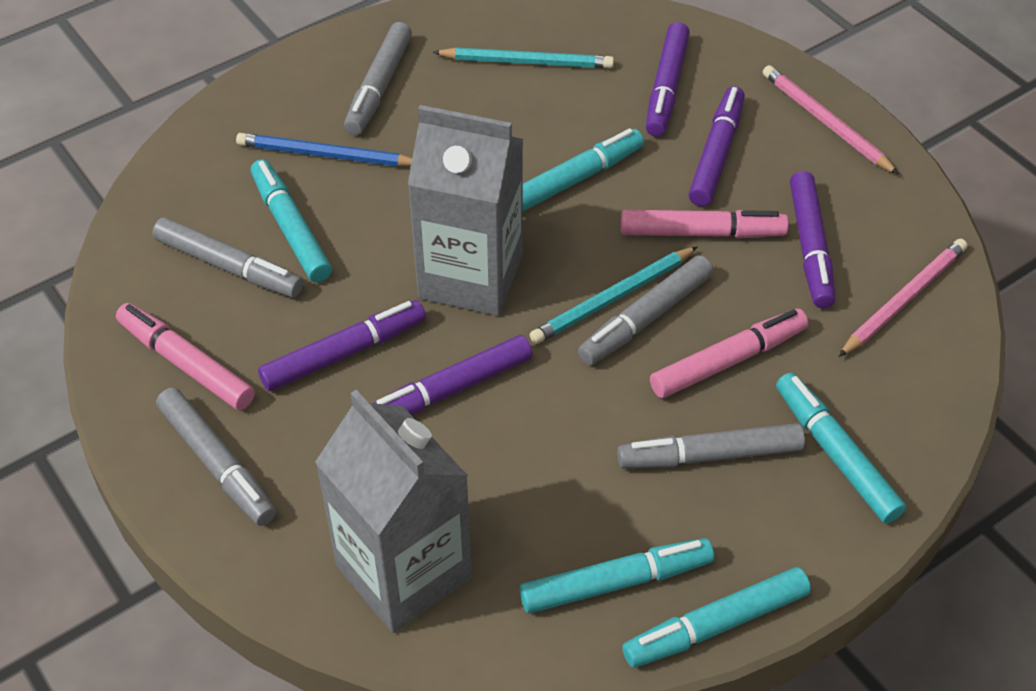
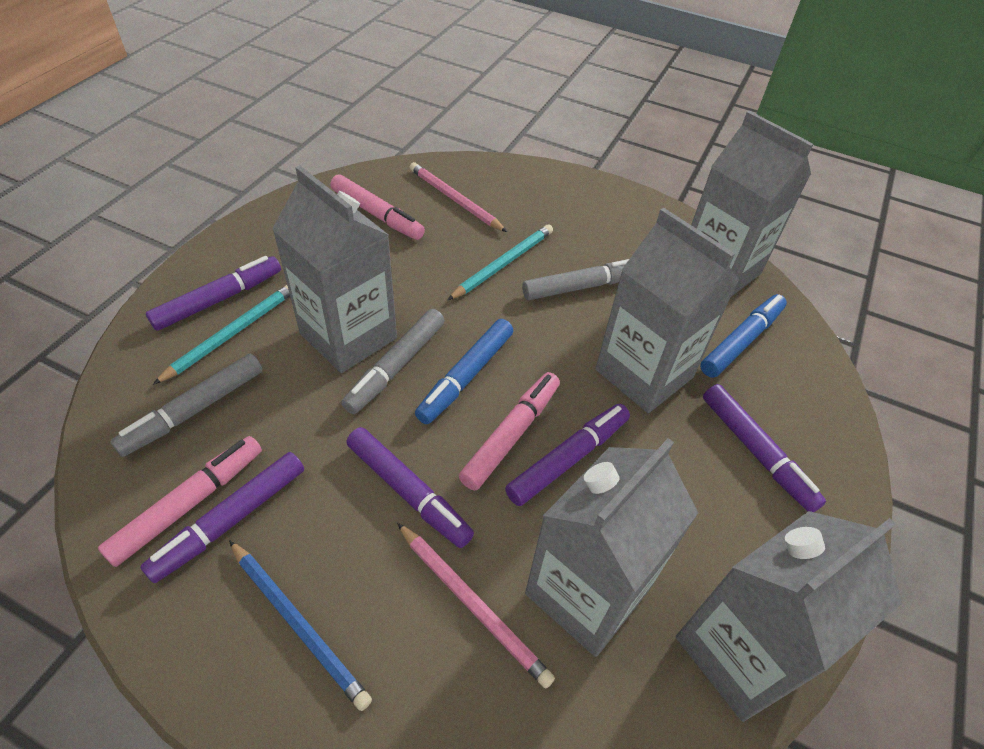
blue marker: none = 0 -> [415,319,513,424] [700,294,787,378] = 2
grey carton: [315,390,472,633] [408,105,524,316] = 2 -> [272,165,397,373] [525,438,698,657] [595,208,739,413] [676,511,902,722] [691,110,813,297] = 5
grey marker: [152,217,303,298] [156,387,276,526] [344,22,412,135] [578,255,713,365] [617,423,805,469] = 5 -> [110,354,263,457] [341,309,445,414] [522,259,629,300] = 3
turquoise marker: [251,159,332,282] [519,538,714,613] [523,128,644,211] [622,567,811,668] [776,373,906,523] = 5 -> none = 0

